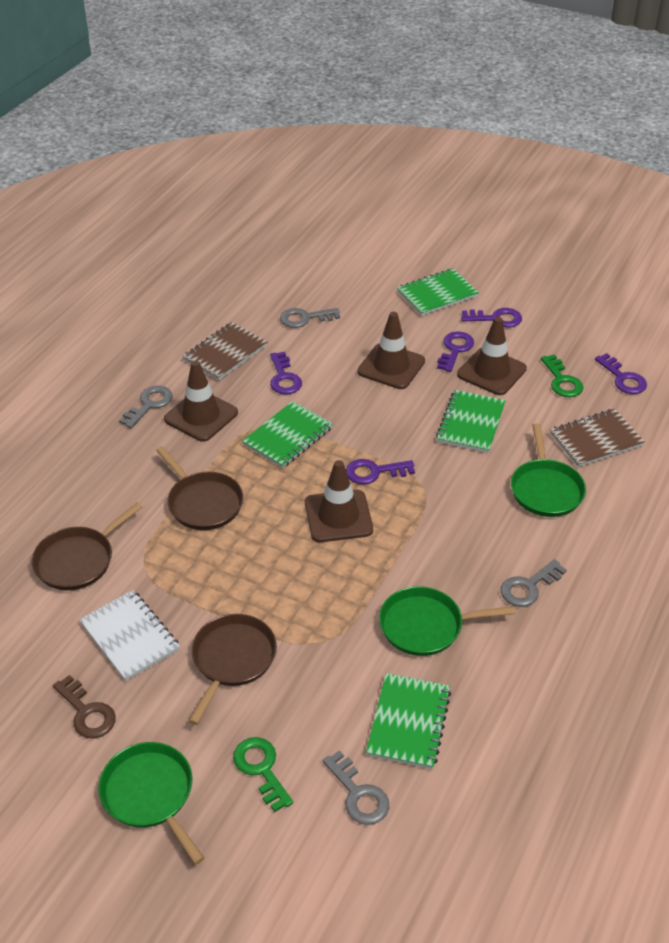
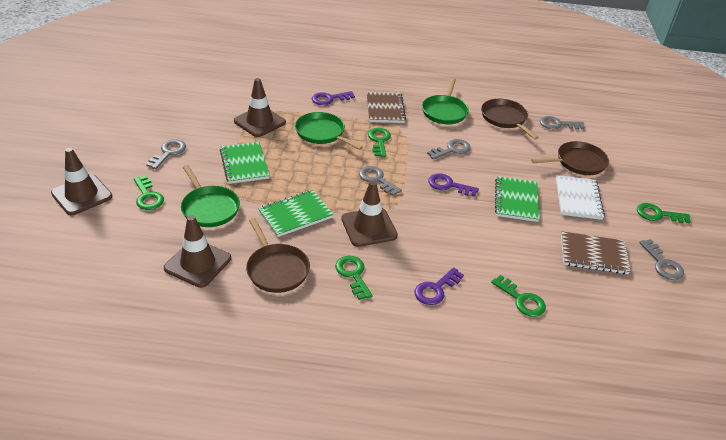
brown key: [53,675,116,738] = 1 -> none = 0
green key: [233,737,293,812] [541,354,584,397] = 2 -> [134,175,164,210] [335,256,373,300] [368,128,391,157] [491,275,546,317] [637,203,691,224] = 5
green notebook: [242,401,333,468] [366,673,451,769] [397,268,479,316] [436,390,506,453] = 4 -> [220,142,270,184] [258,190,333,237] [495,176,540,222] = 3
grey key: [119,386,173,428] [280,308,340,328] [323,750,389,825] [501,559,567,607] = 4 -> [146,139,186,169] [359,166,402,196] [427,139,471,160] [540,116,585,130] [639,239,684,280] = 5
purple key: [270,352,302,395] [346,459,415,484] [437,331,474,372] [461,308,522,328] [595,353,647,394] = 5 -> [312,91,355,105] [415,267,464,305] [428,173,479,197] = 3

